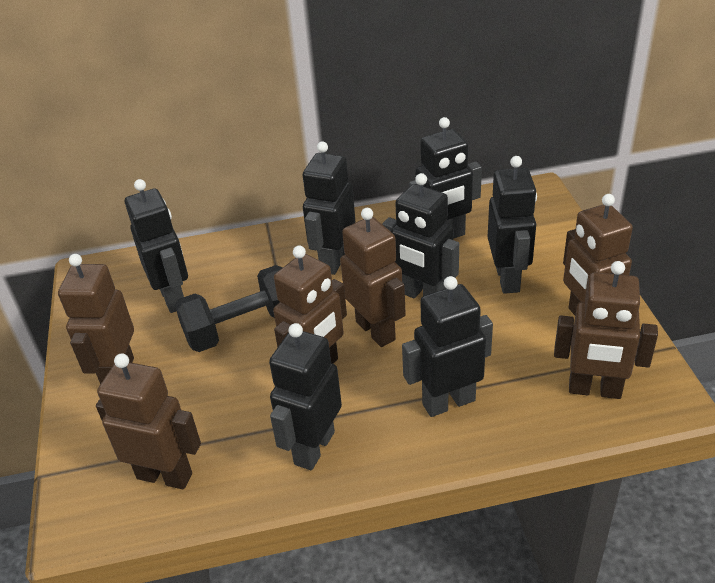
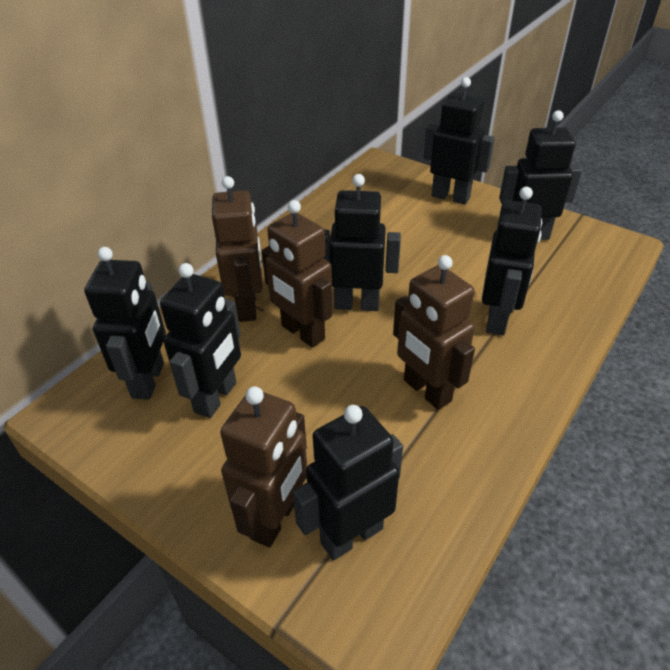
black dumbbell: [175,265,283,352] = 1 -> none = 0
brown robot: [58,254,134,384] [96,353,201,489] [273,246,347,364] [340,208,406,347] [554,261,658,399] [563,194,633,315] = 6 -> [212,176,263,322] [220,386,307,548] [262,200,333,348] [393,255,475,410] = 4

